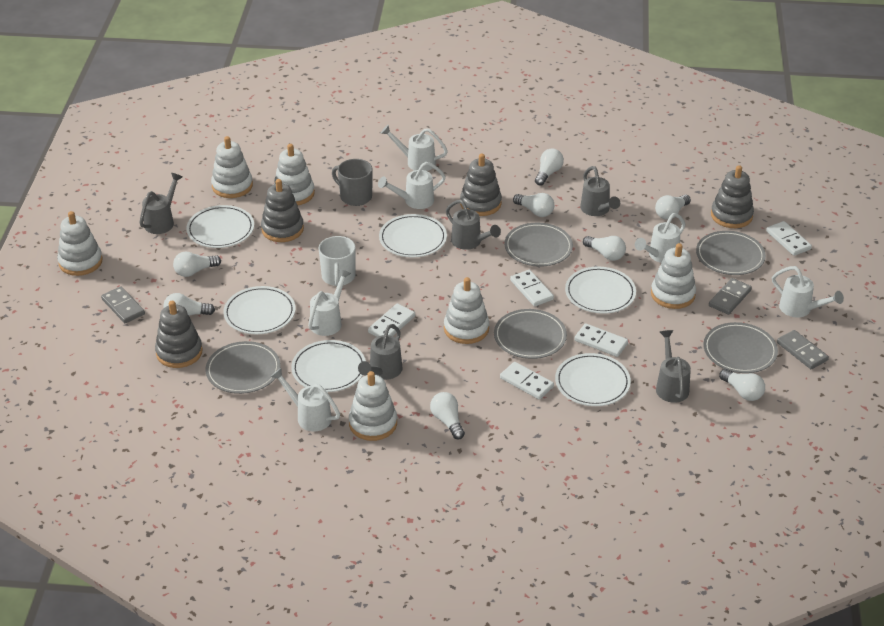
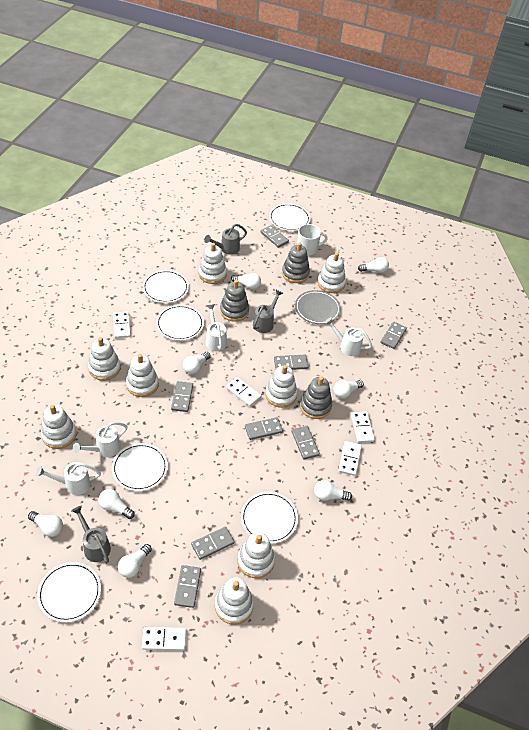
grey domino: [101,286,145,323] [709,278,752,315] [777,330,829,369] = 3 -> [171,381,193,412] [174,565,201,608] [191,527,235,560] [245,417,283,440] [261,225,289,248] [274,355,308,370] [291,426,320,459] [380,322,407,349] = 8
grey mug: [332,159,373,206] = 1 -> none = 0
grey plate: [206,341,281,394] [494,309,567,359] [504,223,573,267] [696,231,766,275] [703,322,778,373] = 5 -> [295,290,341,324] = 1
grey stacking toy: [155,301,203,368] [261,179,304,242] [460,154,502,216] [711,165,754,228] = 4 -> [220,280,249,322] [282,242,310,283] [300,376,332,419] = 3
grey watering can: [140,173,182,234] [358,324,403,380] [446,200,501,250] [580,166,620,216] [656,330,691,403] = 5 -> [72,506,111,563] [204,224,247,255] [253,290,283,333] = 3
white stacking toy: [57,211,102,276] [211,136,253,198] [274,144,315,205] [349,371,397,441] [444,277,489,344] [651,243,696,309] = 6 -> [41,405,77,449] [88,337,121,380] [126,354,159,397] [199,243,227,284] [215,577,254,625] [238,532,275,578] [265,365,297,408] [317,252,346,293] = 8
white watering can: [270,368,340,432] [308,269,351,336] [378,162,446,209] [381,125,448,171] [635,213,686,263] [772,266,844,318] = 6 -> [36,462,101,495] [73,422,128,457] [206,304,227,351] [325,317,372,356] = 4

